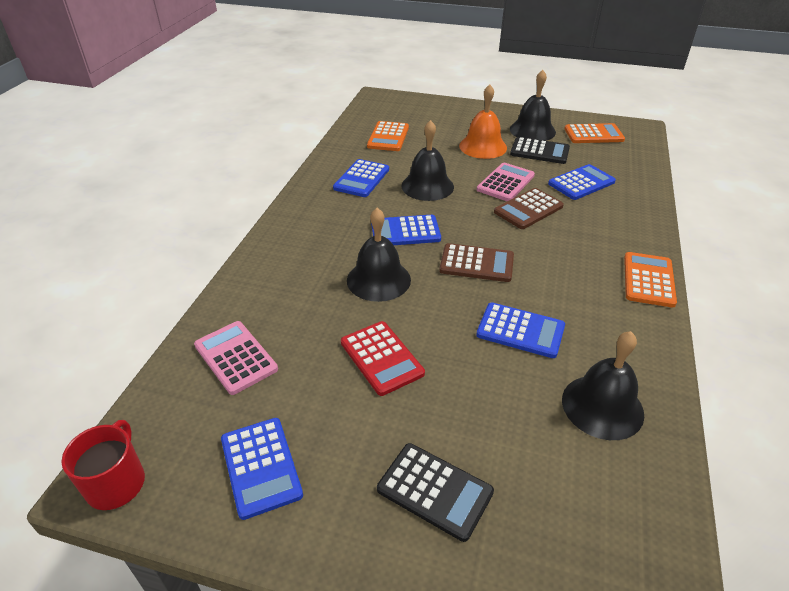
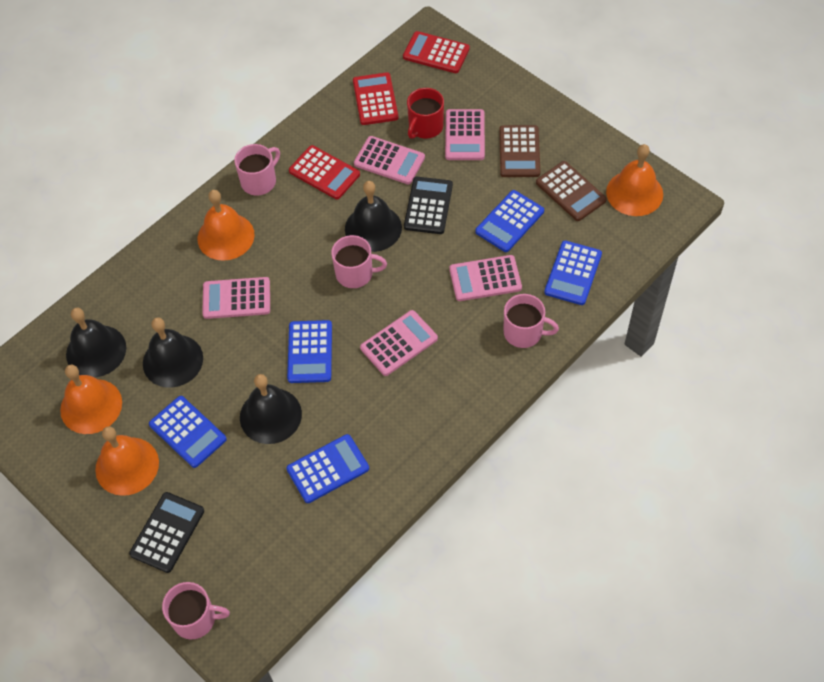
orange bell: [459,84,507,159] = 1 -> [60,365,122,434] [95,426,159,496] [197,190,255,261] [606,144,663,216] = 4
orange calculator: [367,121,409,151] [564,123,625,143] [624,252,677,308] = 3 -> none = 0
pink calculator: [194,321,278,395] [477,163,535,201] = 2 -> [202,277,270,319] [354,136,425,184] [360,310,438,376] [445,109,485,160] [449,255,522,301] = 5
pink mug: none = 0 -> [162,582,230,639] [234,144,280,196] [331,235,387,288] [504,294,559,348] = 4
red calculator: [341,321,425,396] = 1 -> [289,145,360,199] [353,72,399,125] [403,31,470,73] = 3

